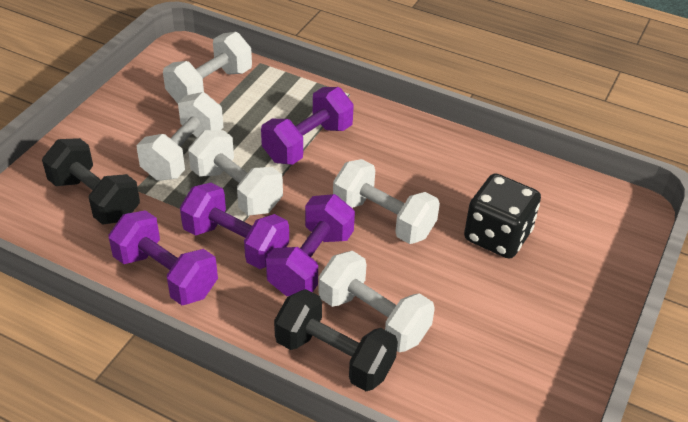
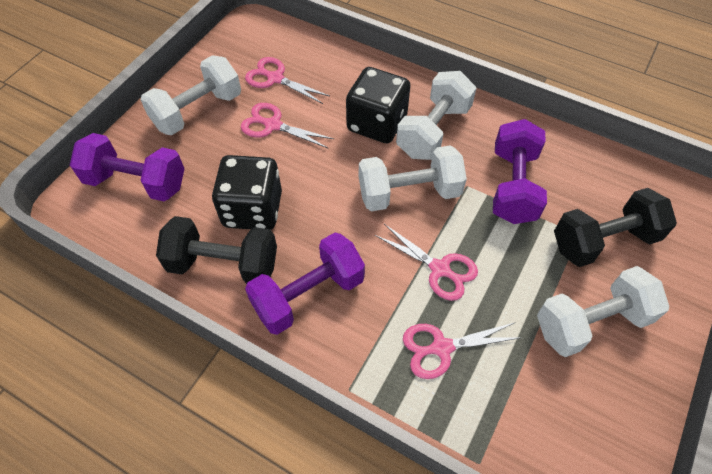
black dice: [464,173,541,259] = 1 -> [212,155,282,230] [346,67,411,143] = 2
pink scissors: none = 0 -> [241,103,334,148] [245,57,330,104] [375,224,478,301] [403,323,522,379] = 4
purple dumbbell: [109,210,218,305] [180,183,289,269] [261,87,354,165] [266,194,355,296] = 4 -> [70,133,185,202] [245,232,365,335] [493,119,547,224] = 3
white dumbbell: [136,92,223,181] [163,32,252,104] [188,130,283,216] [319,251,435,352] [333,159,440,244] = 5 -> [140,55,241,135] [359,145,467,211] [396,71,476,160] [537,266,669,357] = 4

